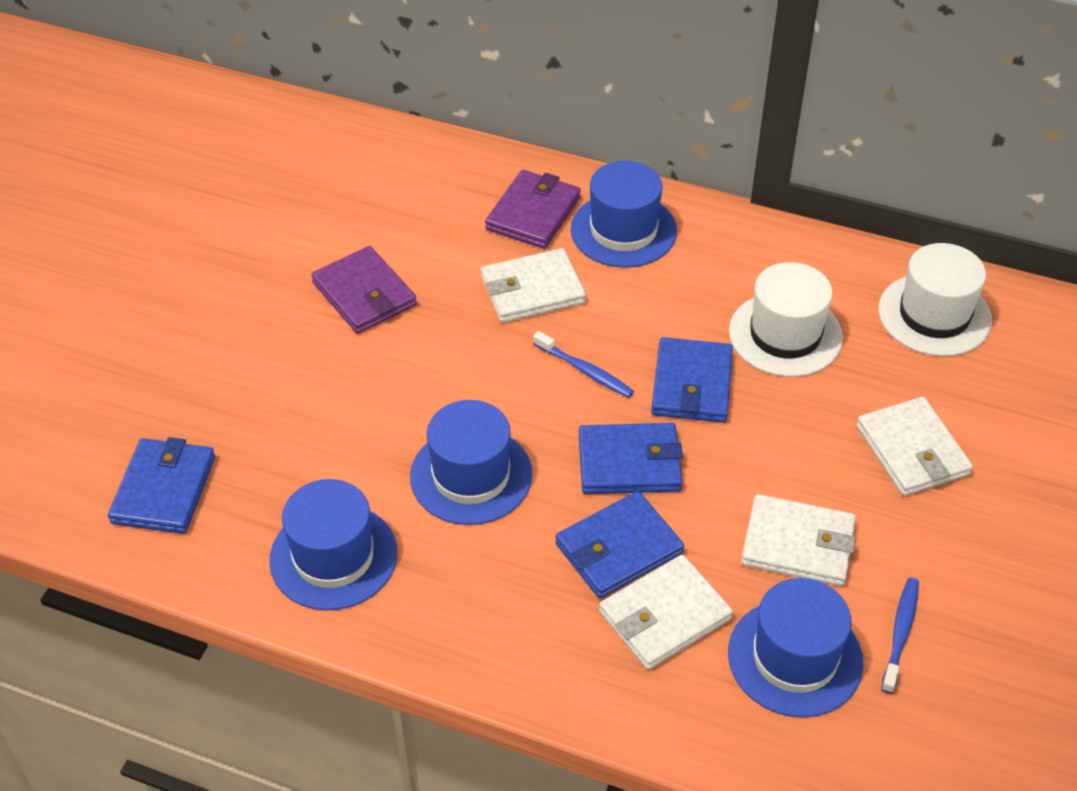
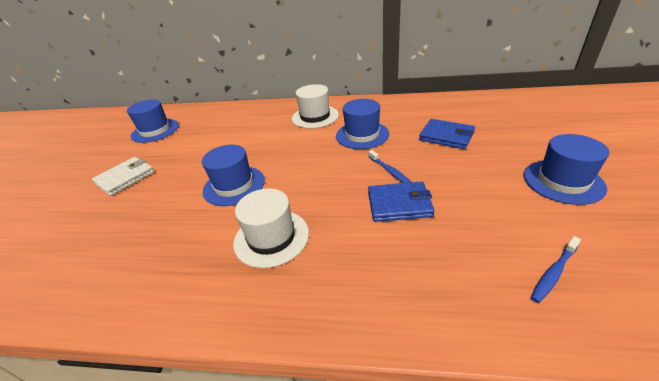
blue wallet: [108,437,215,534] [555,491,684,599] [579,423,683,494] [651,337,733,423] = 4 -> [368,181,435,222] [419,119,475,149] = 2
purple wallet: [311,246,417,334] [485,170,581,249] = 2 -> none = 0
white wallet: [481,248,586,323] [599,555,733,670] [741,494,856,586] [856,397,973,496] = 4 -> [92,157,154,196] = 1

